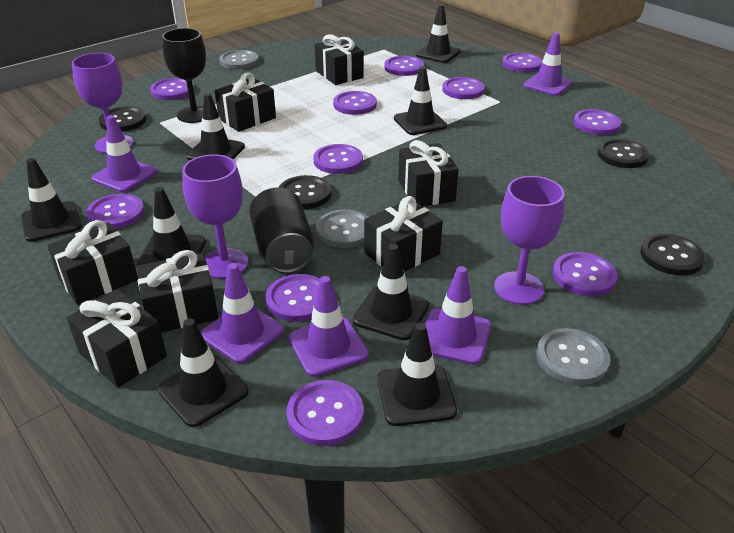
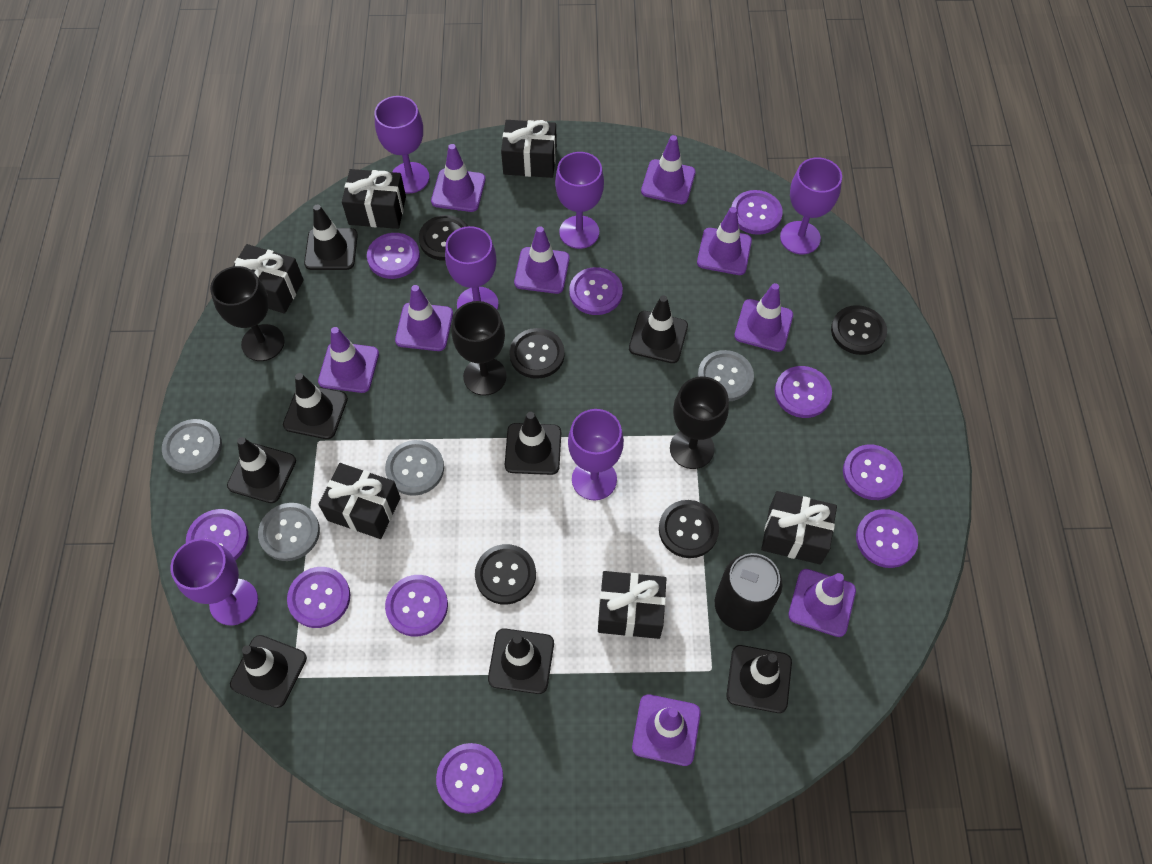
black button: [99,106,146,132] [279,175,331,209] [598,139,649,168] [640,234,705,276] = 4 -> [419,215,468,261] [475,544,536,605] [509,328,565,379] [659,500,719,558] [831,305,887,355] = 5
black gift: [47,220,138,305] [67,289,167,388] [136,250,218,332] [215,72,276,132] [315,34,364,85] [364,196,443,272] [398,140,459,207] = 7 -> [233,244,304,314] [318,463,400,539] [342,169,406,229] [501,120,557,178] [598,571,667,639] [761,491,837,565] = 6
black goblet: [162,28,206,123] = 1 -> [210,266,285,361] [452,301,507,396] [670,376,729,469] = 3
grey button: [219,50,259,69] [316,209,368,248] [536,328,610,385] = 3 -> [162,419,222,474] [258,503,320,561] [385,440,444,496] [698,350,754,401] = 4
purple button: [86,194,144,229] [150,78,194,100] [265,274,320,322] [286,380,364,446] [313,144,363,174] [333,91,377,115] [384,56,424,76] [442,77,485,99] [502,53,542,73] [553,252,618,296] [574,109,621,135] = 11 -> [186,509,249,560] [287,567,350,628] [367,233,420,279] [385,575,448,637] [436,743,503,814] [569,267,623,315] [731,190,783,235] [775,366,832,418] [843,444,903,500] [856,509,918,568] = 10
purple goblet: [72,53,133,154] [182,154,248,279] [494,176,565,305] = 3 -> [171,538,258,625] [374,96,429,193] [445,226,499,310] [555,152,604,249] [568,409,624,500] [780,157,842,254] = 6
purple traffic cone: [92,115,157,192] [201,263,284,364] [289,276,369,377] [425,266,491,365] [523,32,573,96] = 5 -> [318,327,379,393] [395,285,453,351] [431,144,485,212] [514,226,569,294] [632,694,701,766] [641,135,696,204] [697,207,752,275] [734,283,793,352] [788,569,856,637] = 9

